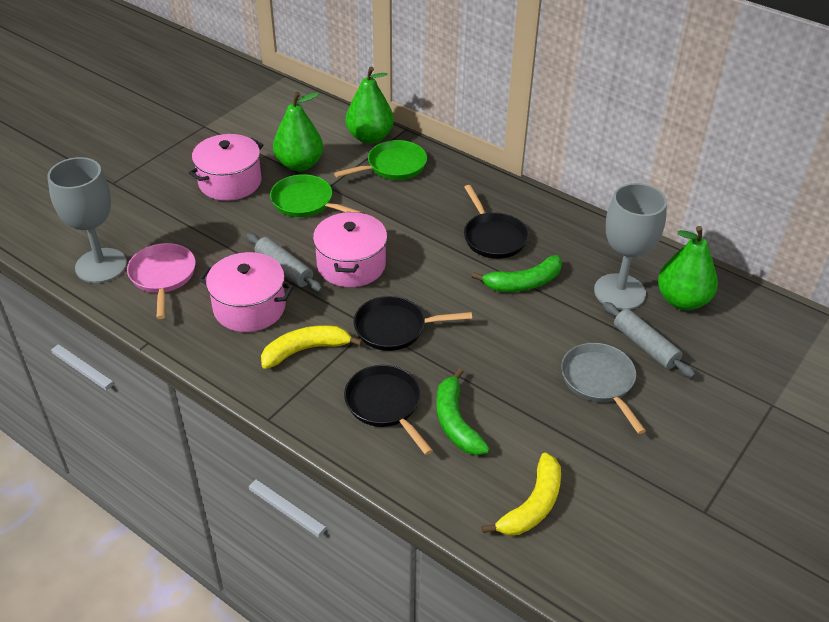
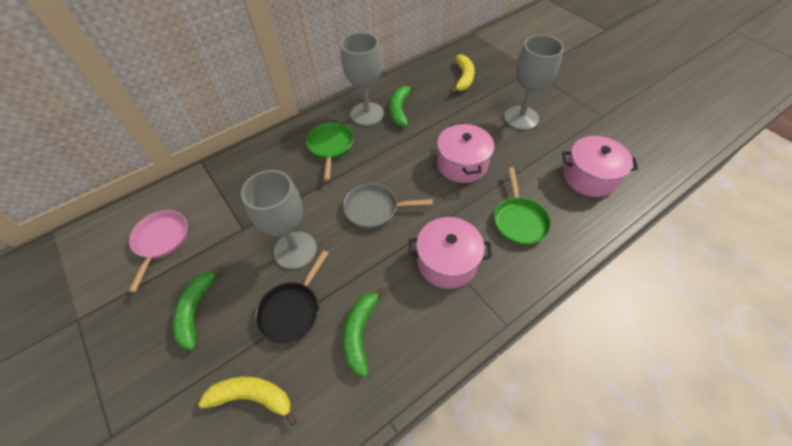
black pan: [344,365,433,455] [354,296,472,351] [464,185,529,259] = 3 -> [255,250,328,343] = 1
green banana: [436,368,490,455] [472,255,562,292] = 2 -> [173,266,224,350] [343,287,386,377] [389,84,416,127] = 3
green pear: [273,92,323,171] [346,67,394,144] [658,226,718,310] = 3 -> none = 0
grey goblet: [47,157,127,283] [594,183,667,310] = 2 -> [241,170,317,269] [341,32,384,126] [504,35,564,130] = 3
grey rolling pin: [247,233,322,292] [603,302,695,378] = 2 -> none = 0

